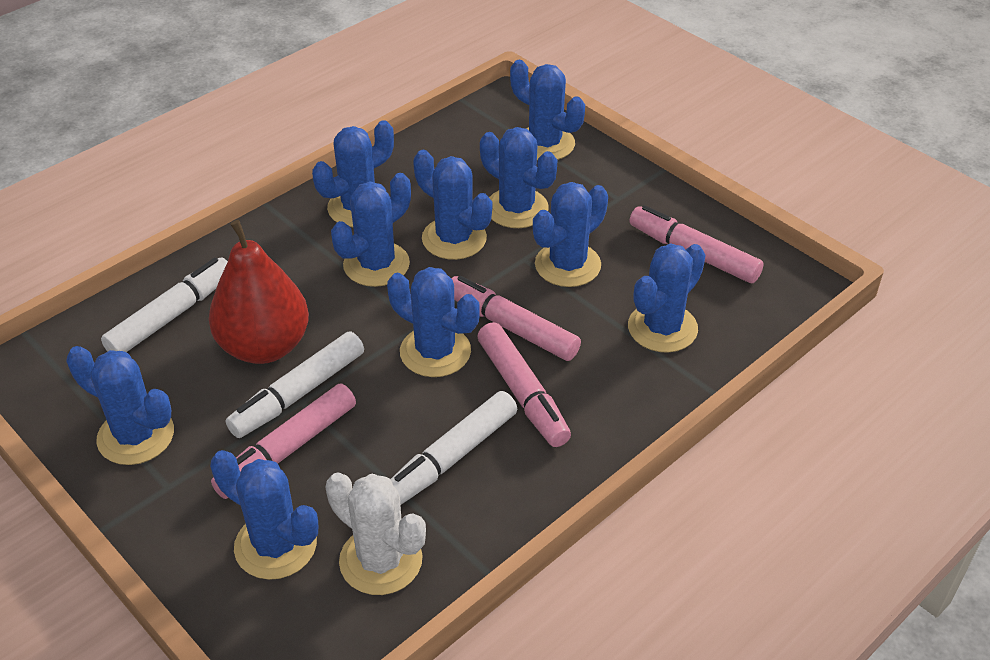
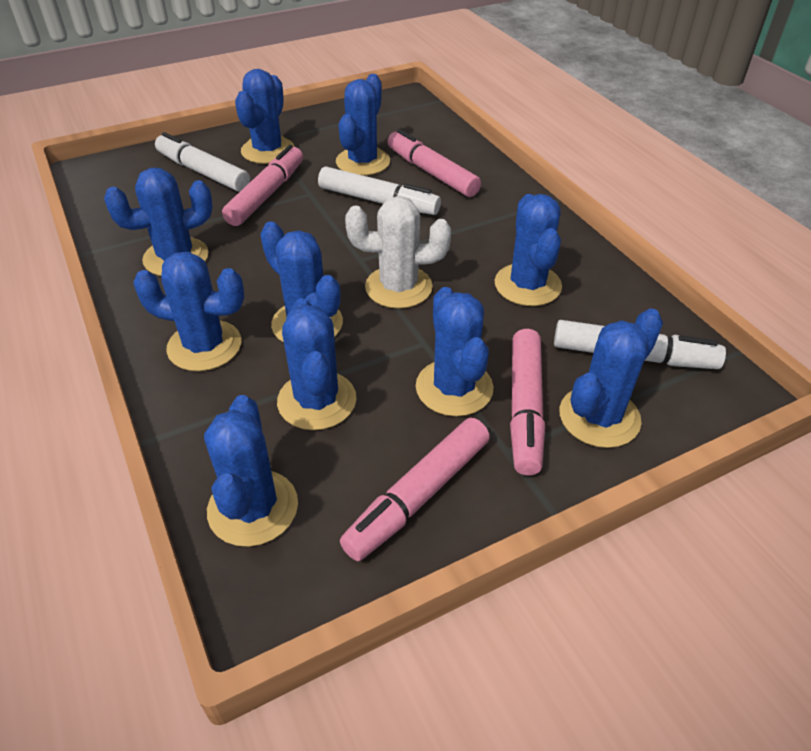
red pear: [209,220,309,364] = 1 -> none = 0

